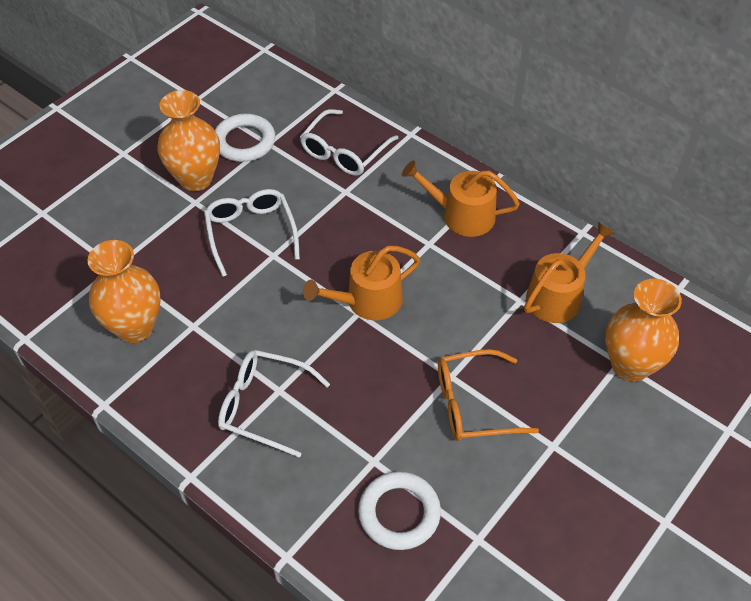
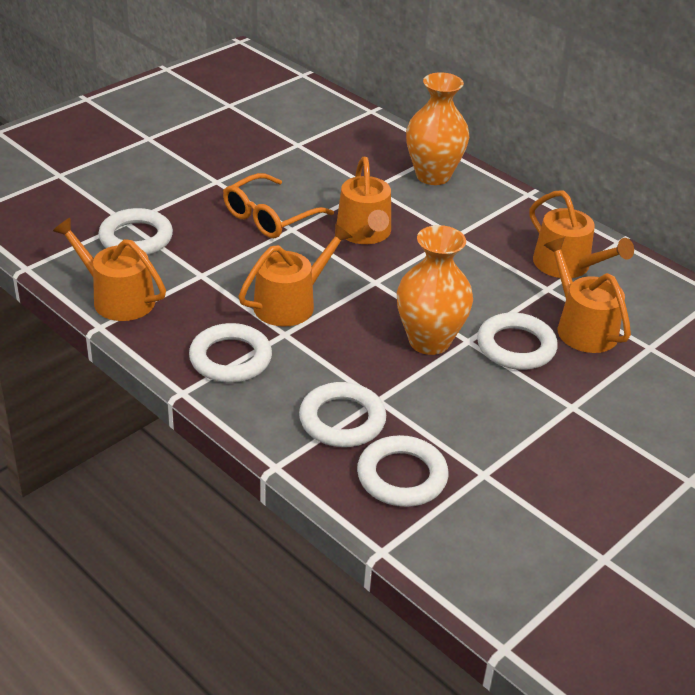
orange vase: [87,240,161,343] [158,90,220,191] [605,279,682,382] = 3 -> [397,225,473,355] [406,72,469,185] = 2
orange watering can: [303,246,420,320] [402,161,520,237] [524,222,615,323] = 3 -> [53,218,166,321] [239,224,352,327] [337,157,391,244] [529,190,634,278] [544,238,631,353] = 5
white glasses: [204,189,300,277] [218,350,330,457] [300,109,398,176] = 3 -> none = 0
white ring: [215,114,275,162] [358,471,441,550] = 2 -> [98,208,173,255] [189,323,272,383] [299,382,386,447] [357,435,449,507] [477,313,558,370] = 5

